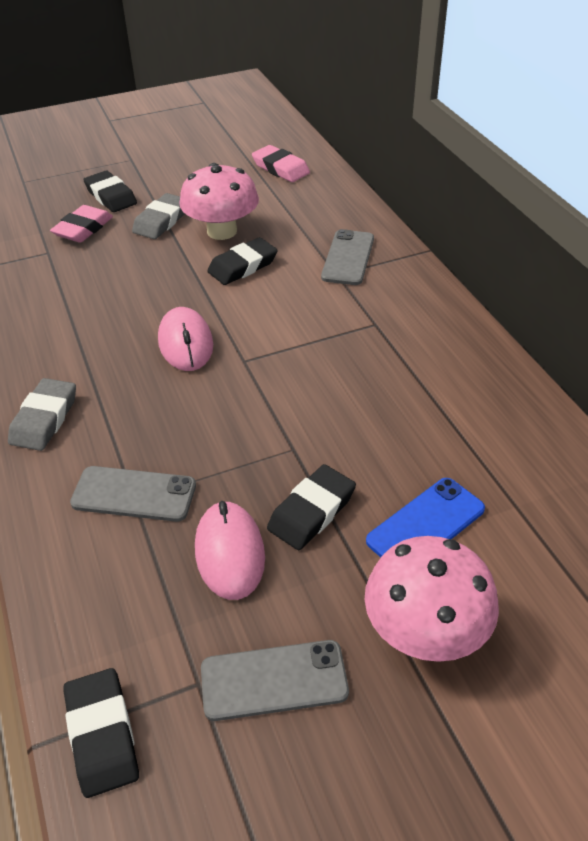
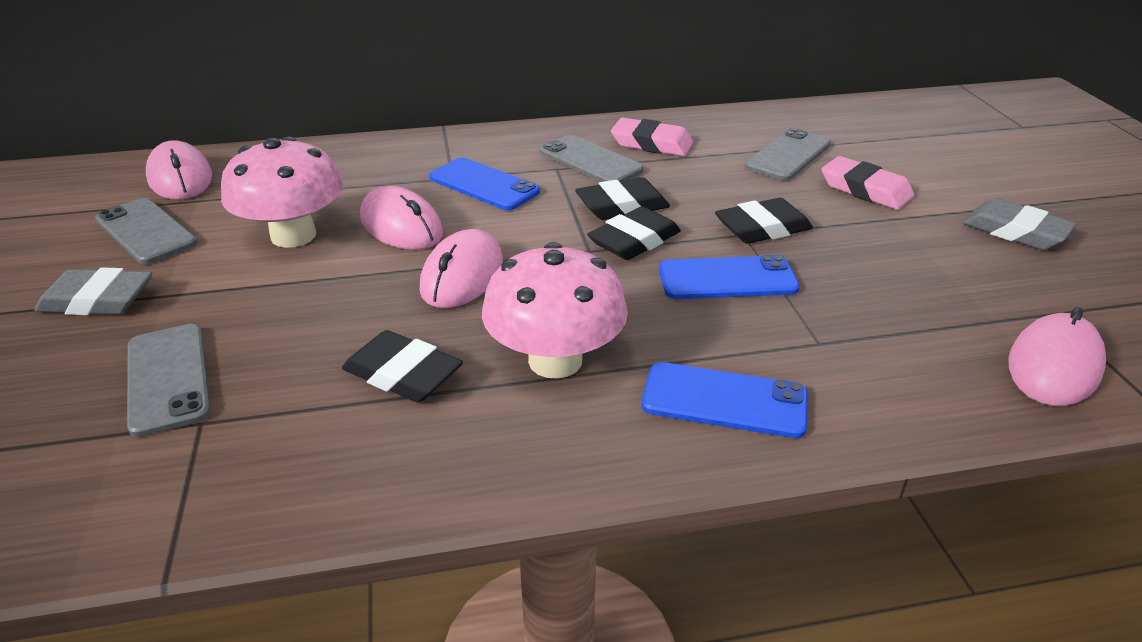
blue phone: [366,478,485,557] = 1 -> [429,157,540,210] [642,362,808,438] [659,255,800,299] = 3
grey phone: [70,466,196,522] [201,640,349,721] [321,229,374,285] = 3 -> [95,198,197,264] [127,324,211,437] [540,135,644,182] [745,128,831,181] = 4
pink mouse: [158,307,213,371] [195,501,265,600] = 2 -> [146,140,212,200] [360,186,443,250] [419,229,503,308] [1008,307,1106,406] = 4

